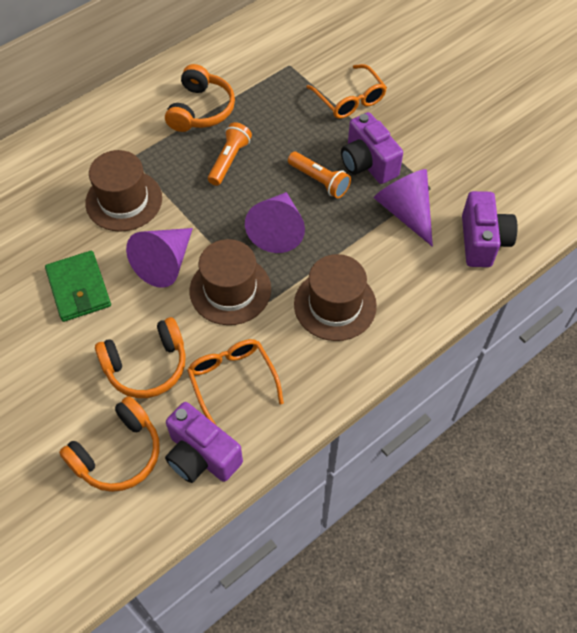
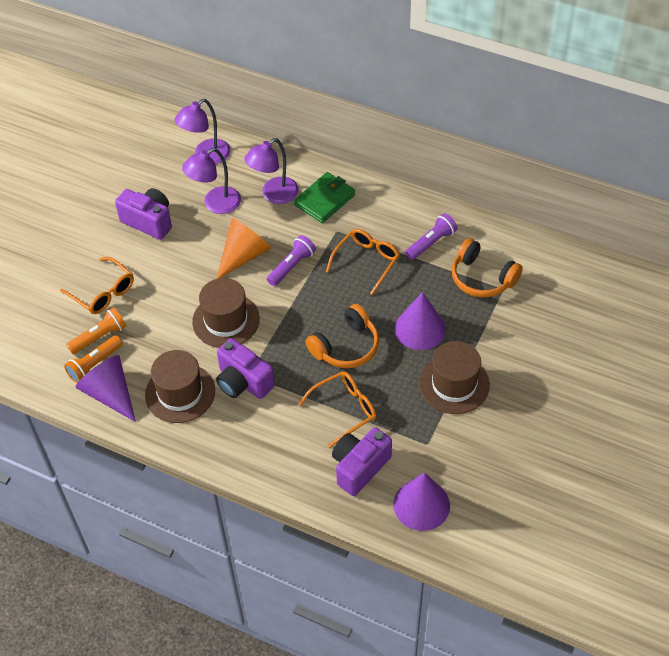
orange cone: none = 0 -> [216,218,271,279] = 1
orange glasses: [187,339,284,425] [306,64,387,119] = 2 -> [60,257,134,314] [298,371,376,448] [326,229,400,295] = 3
orange headphones: [59,396,160,492] [95,317,186,398] [165,64,235,132] = 3 -> [306,304,379,368] [452,238,523,297] = 2
purple flashlight: none = 0 -> [267,235,316,286] [405,213,457,260] = 2
purple lamp: none = 0 -> [175,99,230,164] [182,148,241,214] [244,138,299,204] = 3

